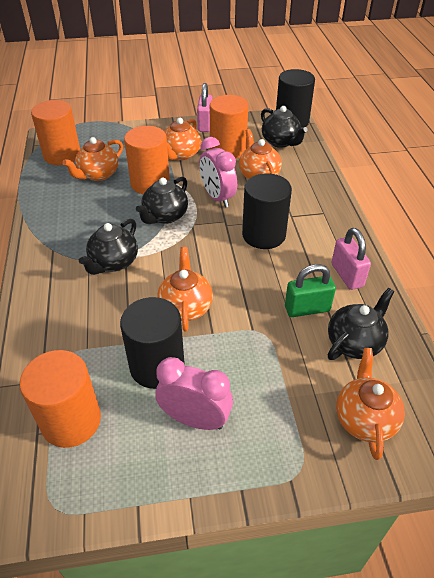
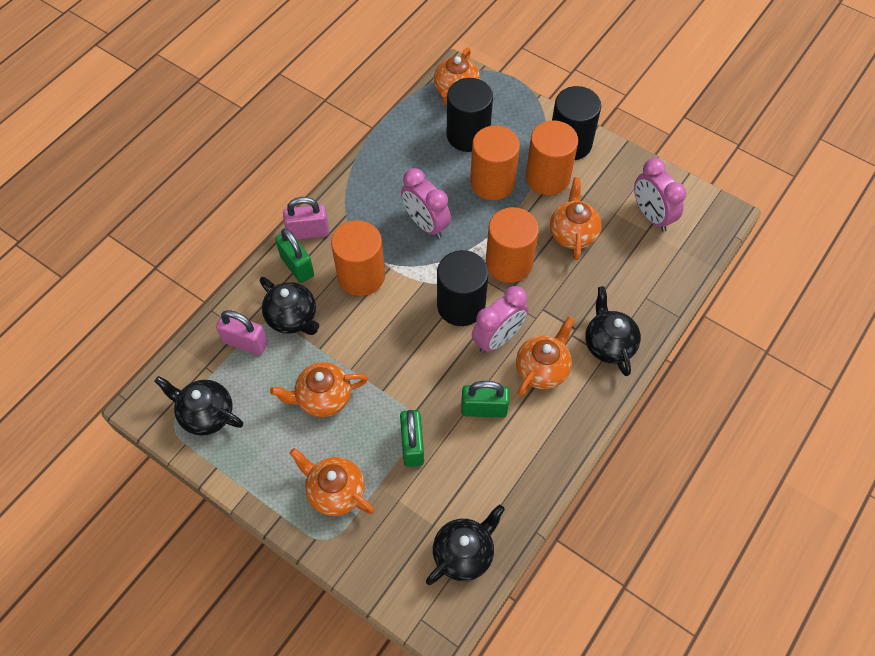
green padlock: [285,264,336,317] = 1 -> [275,228,314,283] [400,410,424,467] [461,381,509,417] = 3
pink clock: [155,357,233,430] [199,137,237,208] = 2 -> [401,168,451,238] [472,286,529,353] [634,158,686,232] = 3

